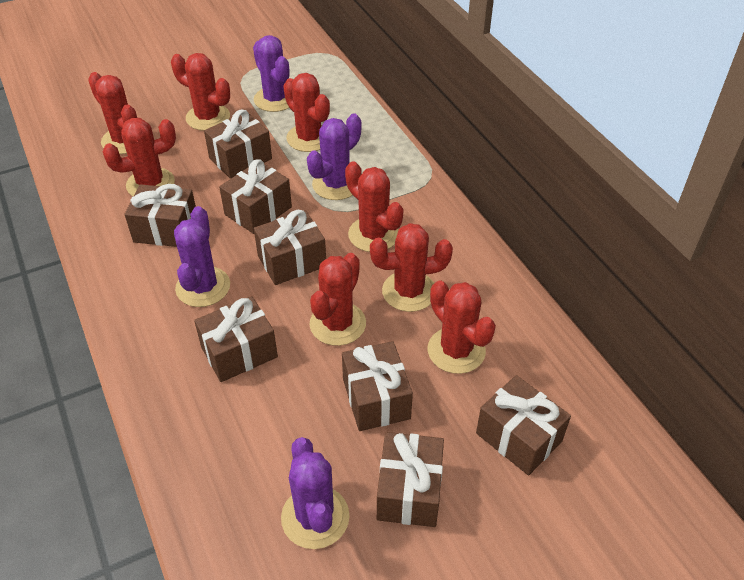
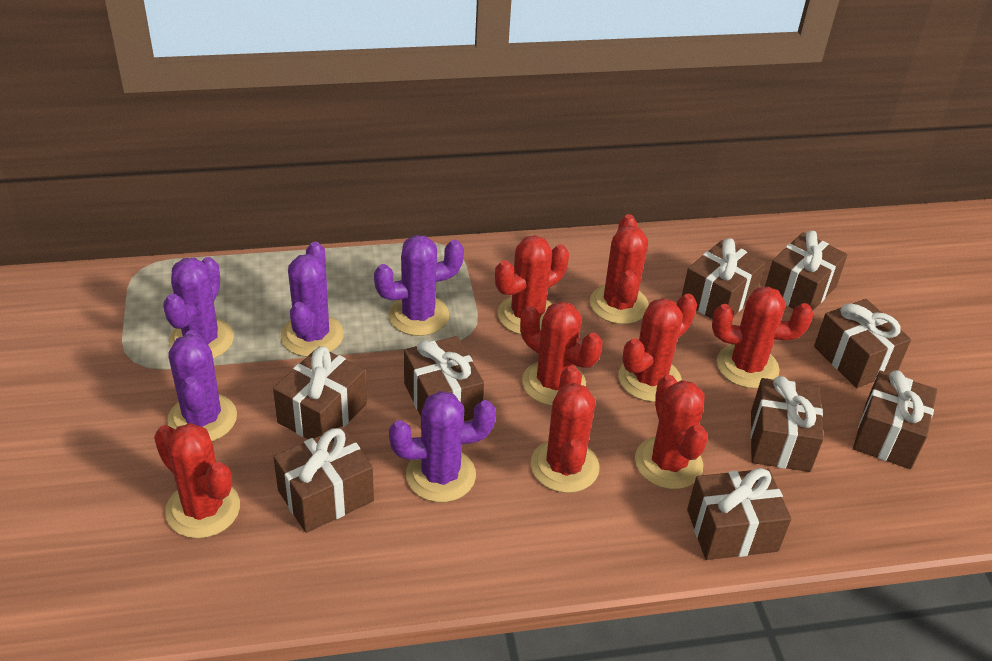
brown gift: [124,184,196,247] [194,296,278,382] [204,109,272,179] [219,159,292,234] [254,210,326,285] [342,341,413,431] [377,432,444,527] [476,375,571,475] = 8 -> [273,346,367,439] [274,426,374,533] [404,336,484,421] [681,238,765,319] [687,468,791,560] [750,376,824,472] [765,231,848,311] [814,299,911,388] [853,370,937,469] = 9
purple cactus: [174,206,230,307] [253,35,290,112] [281,437,350,549] [307,113,362,200] = 4 -> [163,257,234,359] [167,330,237,441] [281,242,344,357] [374,235,464,336] [389,391,496,502] = 5

